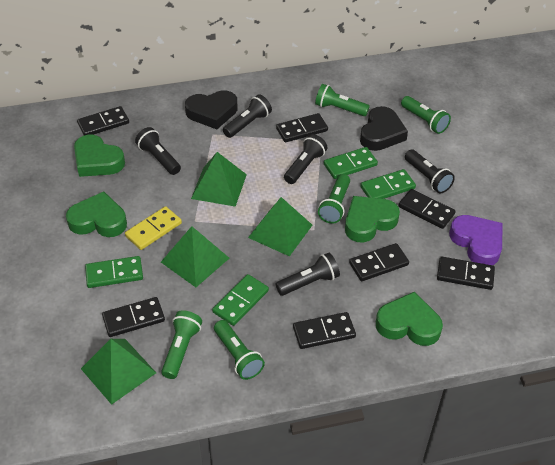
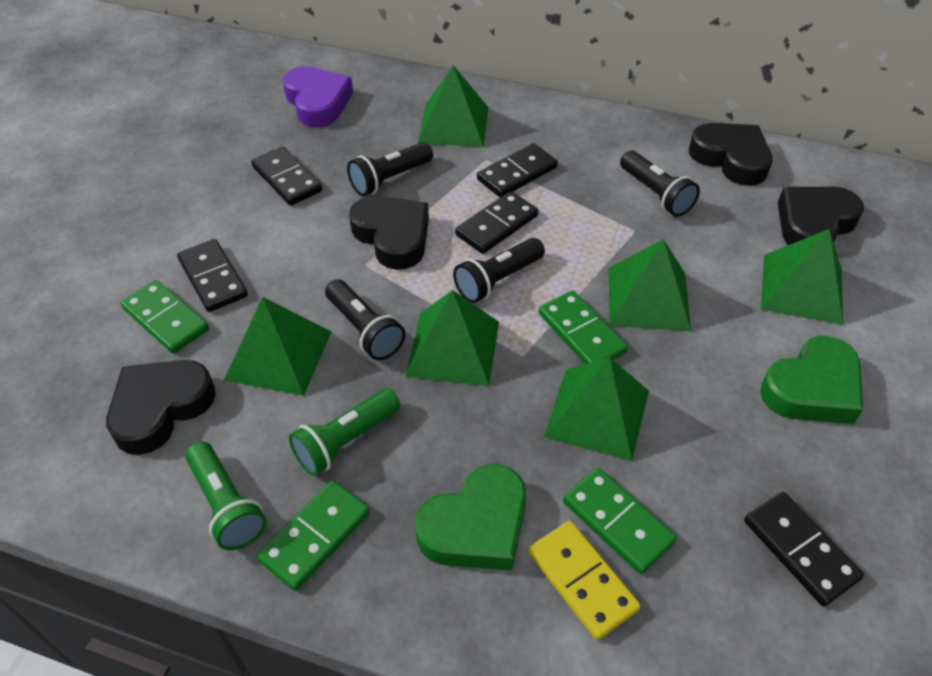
black domino: [77,106,129,135] [102,297,165,337] [276,113,328,142] [293,312,356,349] [349,243,409,281] [398,189,456,229] [437,257,495,290] = 7 -> [177,239,248,312] [251,146,322,206] [455,191,538,254] [477,143,558,197] [744,492,864,606] = 5
black flashlight: [135,127,181,175] [223,94,272,138] [276,253,340,296] [284,134,327,184] [405,149,455,193] = 5 -> [325,279,405,360] [347,142,433,196] [453,238,545,303] [620,151,700,217] = 4
black heart: [185,90,237,129] [360,106,408,151] = 2 -> [106,360,216,455] [349,196,429,270] [689,123,773,186] [778,187,864,245] = 4
green flashlight: [161,310,202,379] [214,320,265,380] [315,84,370,116] [318,174,350,224] [401,96,451,134] = 5 -> [185,441,267,550] [289,389,400,476] = 2
green heart: [66,192,127,237] [74,135,125,177] [345,196,400,242] [376,292,443,346] = 4 -> [415,464,526,571] [760,336,863,424] = 2
green pyramid: [81,339,156,405] [161,226,229,287] [191,152,247,207] [248,197,312,256] = 4 -> [224,297,332,396] [406,290,499,386] [418,65,489,147] [544,357,649,461] [608,239,691,331] [761,229,843,325] = 6

